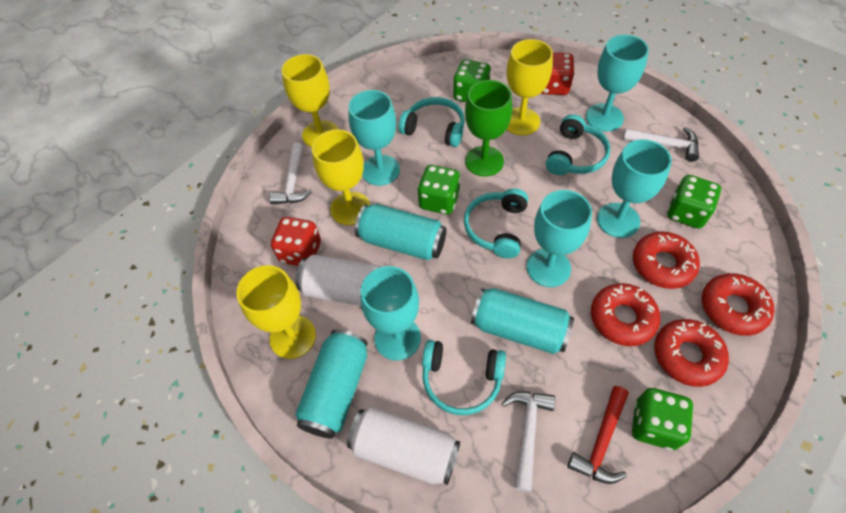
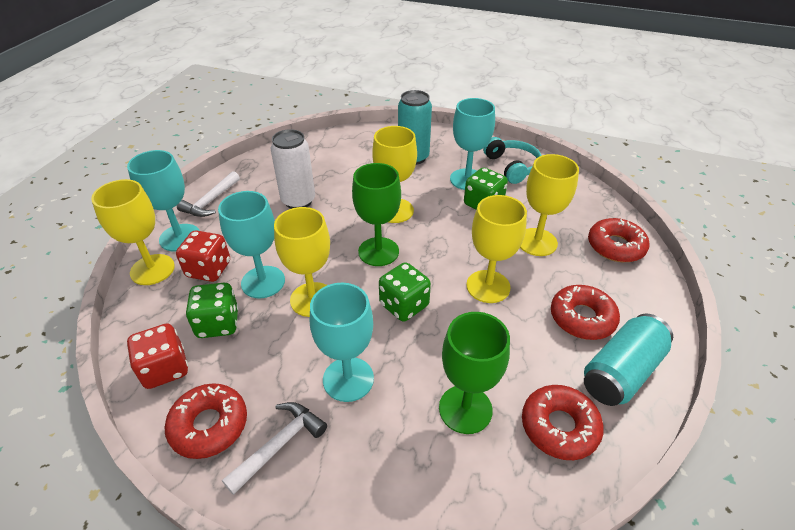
green dice: [417,165,460,215] [453,59,491,102] [632,388,694,450] [667,175,721,229] = 4 -> [186,283,239,338] [379,262,431,322] [464,167,508,210] = 3
green goblet: [465,80,512,177] = 1 -> [352,163,401,266] [439,312,510,434] = 2
red hammer: [567,386,629,484] = 1 -> none = 0
turquoise can: [295,329,368,439] [355,204,446,260] [471,288,574,354] = 3 -> [398,90,432,165] [584,314,673,406] = 2
turquoise goblet: [348,90,400,186] [361,266,421,361] [527,190,592,287] [586,34,649,132] [597,139,672,238] = 5 -> [127,150,200,251] [218,191,285,299] [310,283,374,402] [450,98,495,190] = 4
turquoise headphones: [399,97,465,147] [422,340,506,415] [464,188,528,258] [546,114,610,175] = 4 -> [483,137,542,184] = 1
white can: [296,254,381,306] [347,407,460,485] = 2 -> [270,129,315,209] = 1
white hammer: [269,143,312,204] [501,392,555,492] [623,127,699,162] = 3 -> [177,171,240,217] [222,402,327,495] = 2
yellow goblet: [236,265,316,359] [282,54,338,148] [312,129,370,225] [507,39,553,135] = 4 -> [91,179,175,285] [274,207,330,317] [372,126,417,223] [466,195,527,303] [520,154,579,256] = 5

